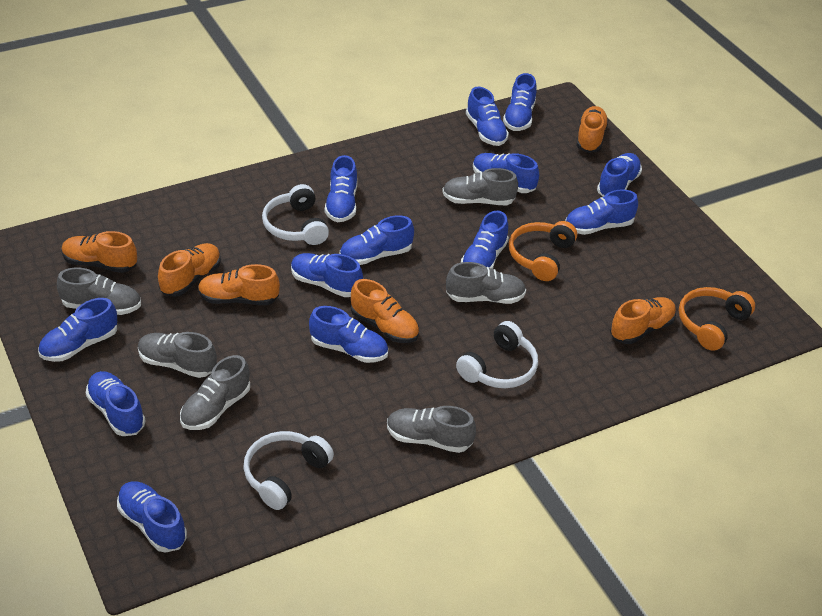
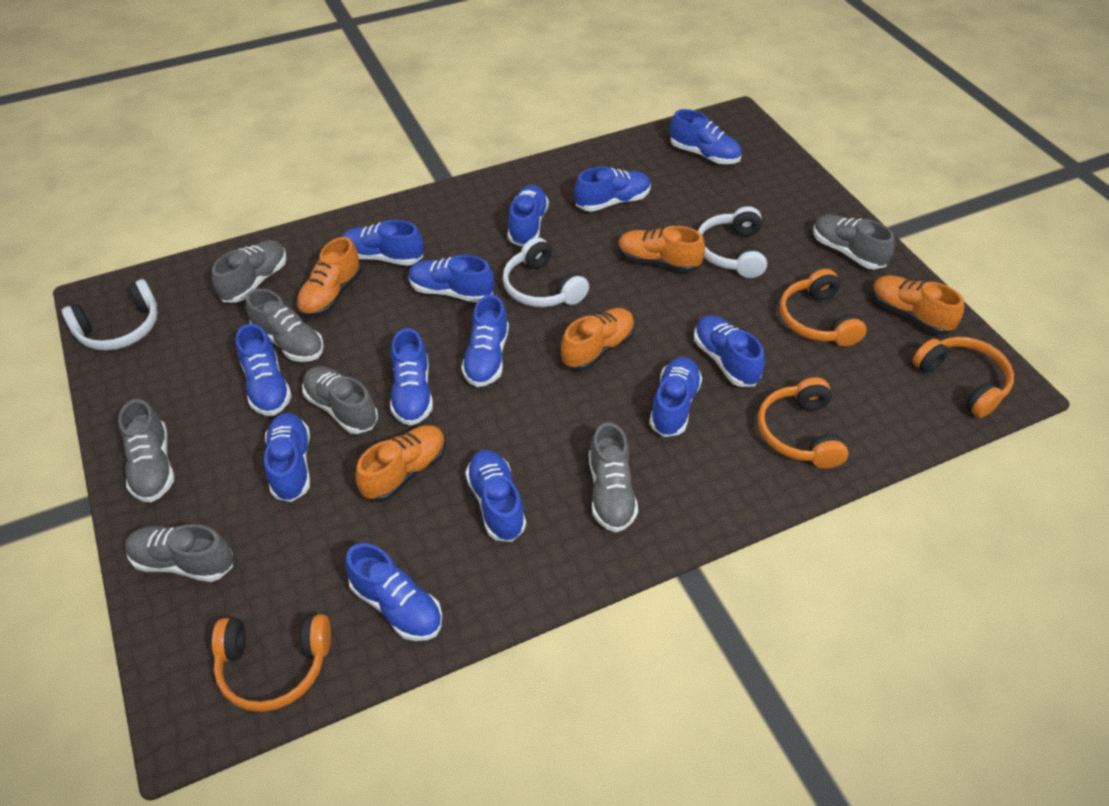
grey shoe: [57,267,141,315] [138,332,217,378] [180,355,250,430] [387,406,476,453] [442,168,518,205] [446,262,526,304] = 6 -> [118,399,174,502] [125,524,233,582] [212,240,287,302] [246,288,324,362] [302,366,378,434] [589,422,638,532] [813,214,895,270] = 7
orange headphones: [509,221,577,281] [679,287,755,351] = 2 -> [212,614,331,712] [758,377,848,469] [780,269,867,347] [913,337,1014,418] = 4
orange shoe: [62,231,137,273] [158,243,221,296] [198,264,280,305] [351,279,419,343] [576,106,609,153] [610,297,676,344] = 6 -> [296,237,362,318] [356,425,446,502] [561,308,635,371] [618,226,705,273] [872,275,964,335] = 5

